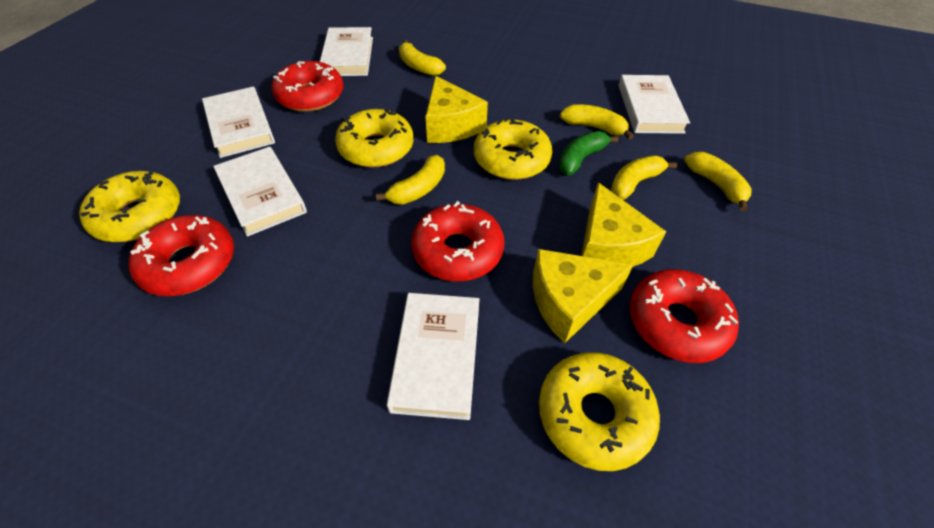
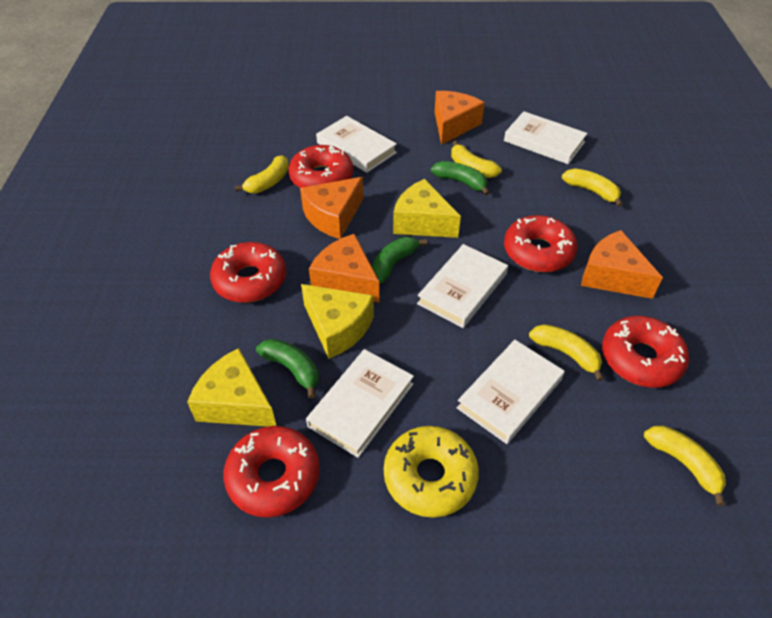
green banana: [559,131,619,175] = 1 -> [256,339,319,399] [372,237,427,283] [431,161,490,196] = 3
orange cheese: none = 0 -> [300,177,363,239] [309,234,379,302] [435,91,485,145] [581,230,663,299] = 4
red donut: [128,215,234,296] [271,61,343,112] [411,201,504,281] [629,269,739,363] = 4 -> [210,242,286,303] [224,426,319,518] [289,145,353,188] [504,215,577,272] [602,316,689,388] = 5
yellow donut: [79,171,180,242] [335,109,413,168] [474,117,552,180] [539,352,660,471] = 4 -> [384,426,479,518] = 1

